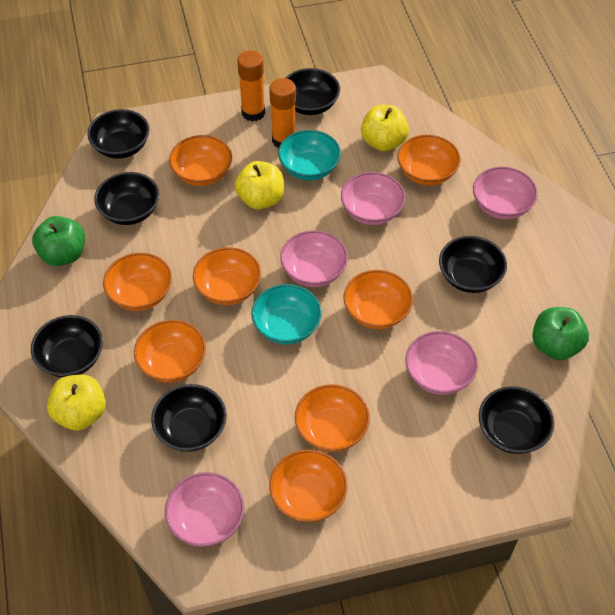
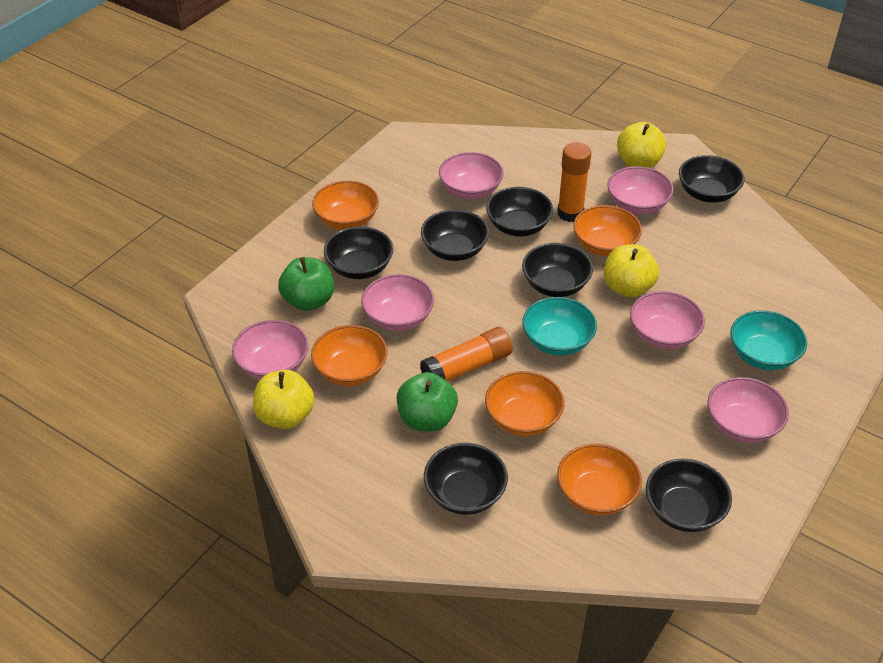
orange bowl: [103,253,172,311] [134,320,206,383] [169,135,232,186] [193,247,261,305] [269,450,348,522] [295,384,370,452] [344,270,413,329] [397,135,460,186] = 8 -> [311,325,388,386] [312,181,379,230] [485,371,564,436] [557,444,642,516] [573,205,642,256] = 5
pink bowl: [165,472,244,547] [280,230,348,287] [341,172,405,225] [405,331,478,395] [473,167,538,220] = 5 -> [232,320,309,380] [361,274,434,331] [439,152,504,199] [607,166,674,215] [630,291,705,350] [708,377,789,443] = 6

